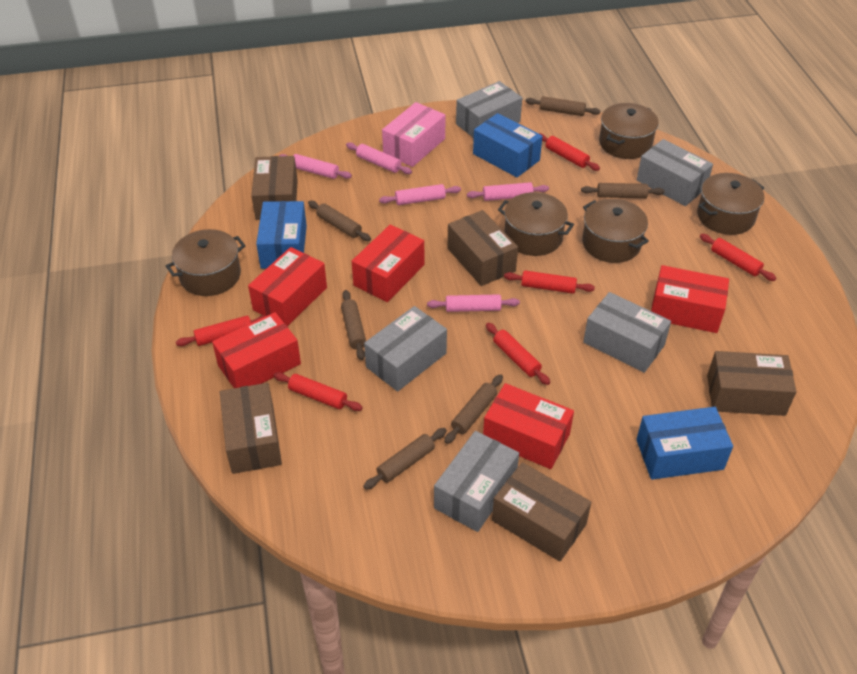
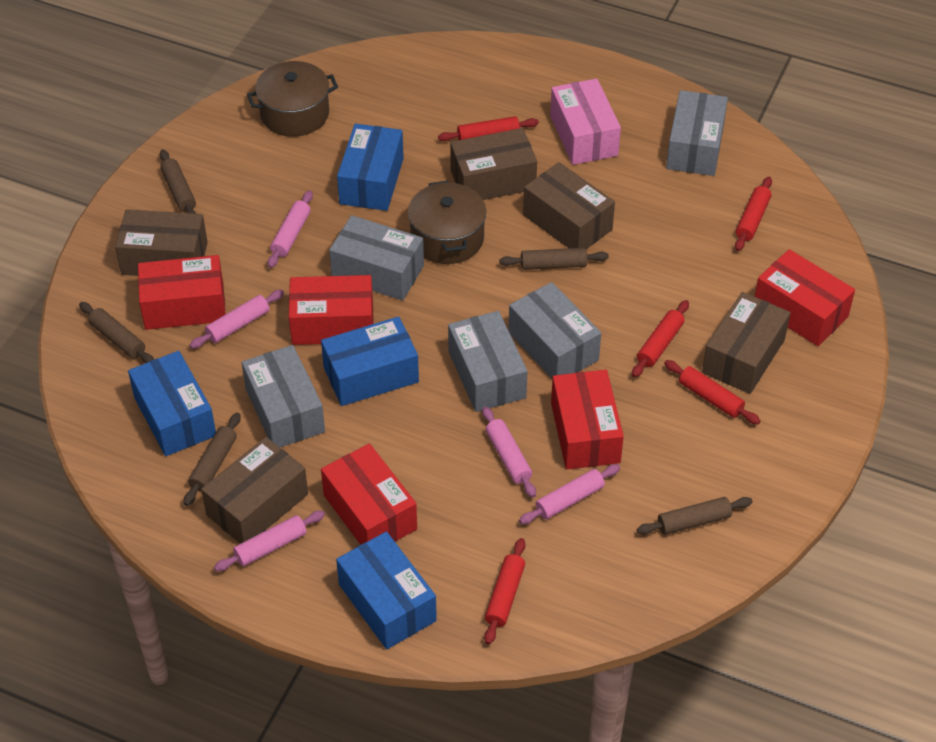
blue box: [256,201,307,269] [473,113,543,177] [636,407,733,480] = 3 -> [128,351,216,456] [321,317,419,406] [336,532,437,649] [337,124,404,211] = 4
brown pot: [166,229,246,296] [498,192,574,256] [582,199,649,263] [599,103,659,159] [697,173,765,235] = 5 -> [247,61,338,137] [408,181,486,264] = 2
brown rolling pin: [308,201,371,241] [341,290,366,360] [363,428,447,490] [444,374,503,444] [525,96,600,116] [581,183,665,198] = 6 -> [79,302,154,363] [160,150,196,214] [184,413,241,506] [499,248,609,270] [637,497,753,535] = 5
red rolling pin: [176,315,266,346] [273,372,363,411] [486,323,550,385] [504,271,595,294] [538,133,600,171] [700,234,776,281] = 6 -> [438,116,539,141] [484,538,526,645] [632,300,689,378] [664,360,761,424] [735,177,772,251] = 5

